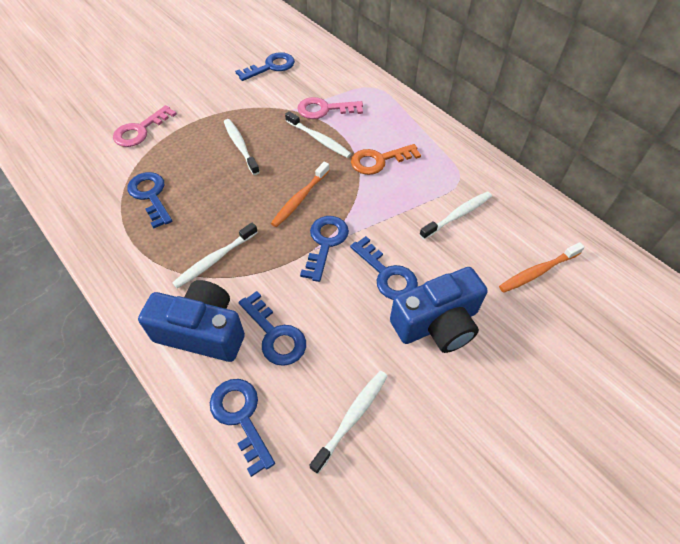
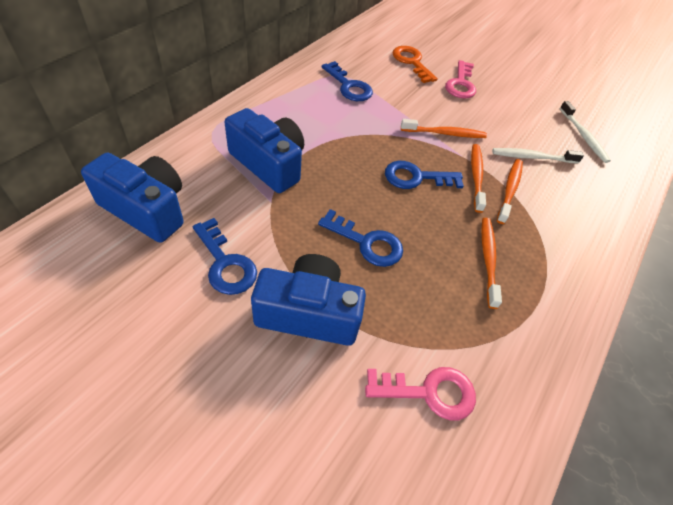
blue camera: [138,280,245,362] [390,267,488,353] = 2 -> [81,153,184,243] [225,108,304,193] [251,254,366,346] = 3
blue key: [127,172,172,228] [210,379,275,477] [235,52,295,81] [239,291,306,366] [300,216,349,282] [350,236,418,300] = 6 -> [193,218,257,295] [318,209,403,267] [322,61,373,101] [385,161,464,189] = 4
orange toothbrush: [271,162,330,227] [499,242,585,293] = 2 -> [401,119,487,138] [471,144,486,213] [481,218,502,309] [497,159,523,224] = 4
white toothbrush: [172,223,258,288] [224,119,260,175] [285,111,352,158] [309,371,388,474] [419,191,492,239] = 5 -> [492,148,584,163] [560,101,611,163] = 2

